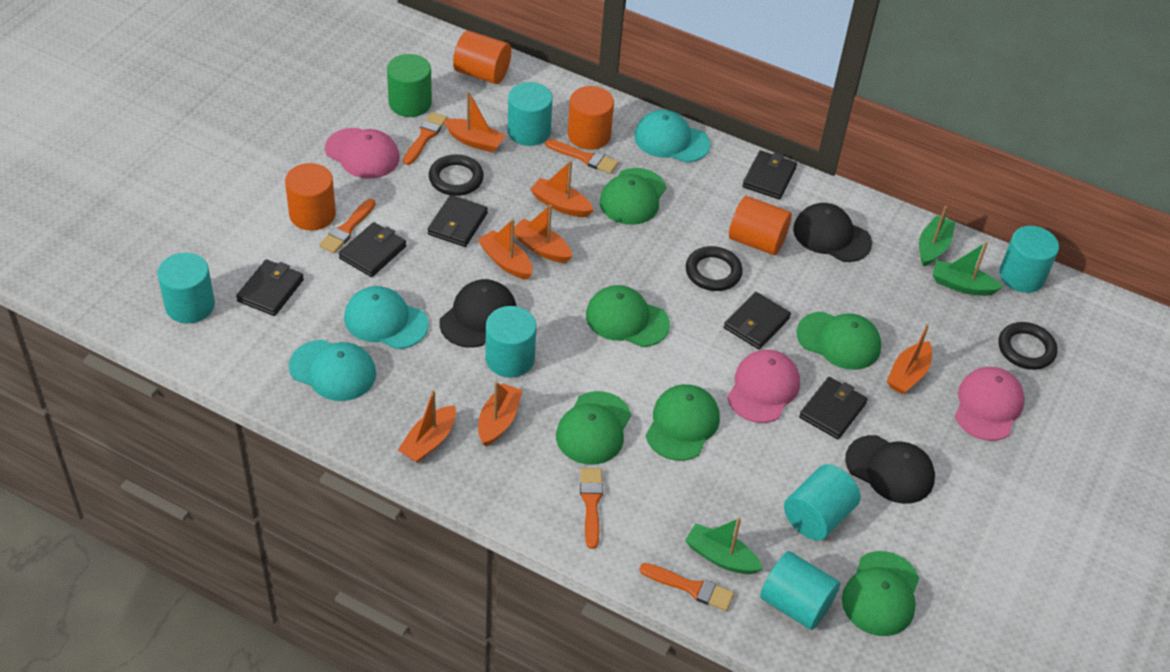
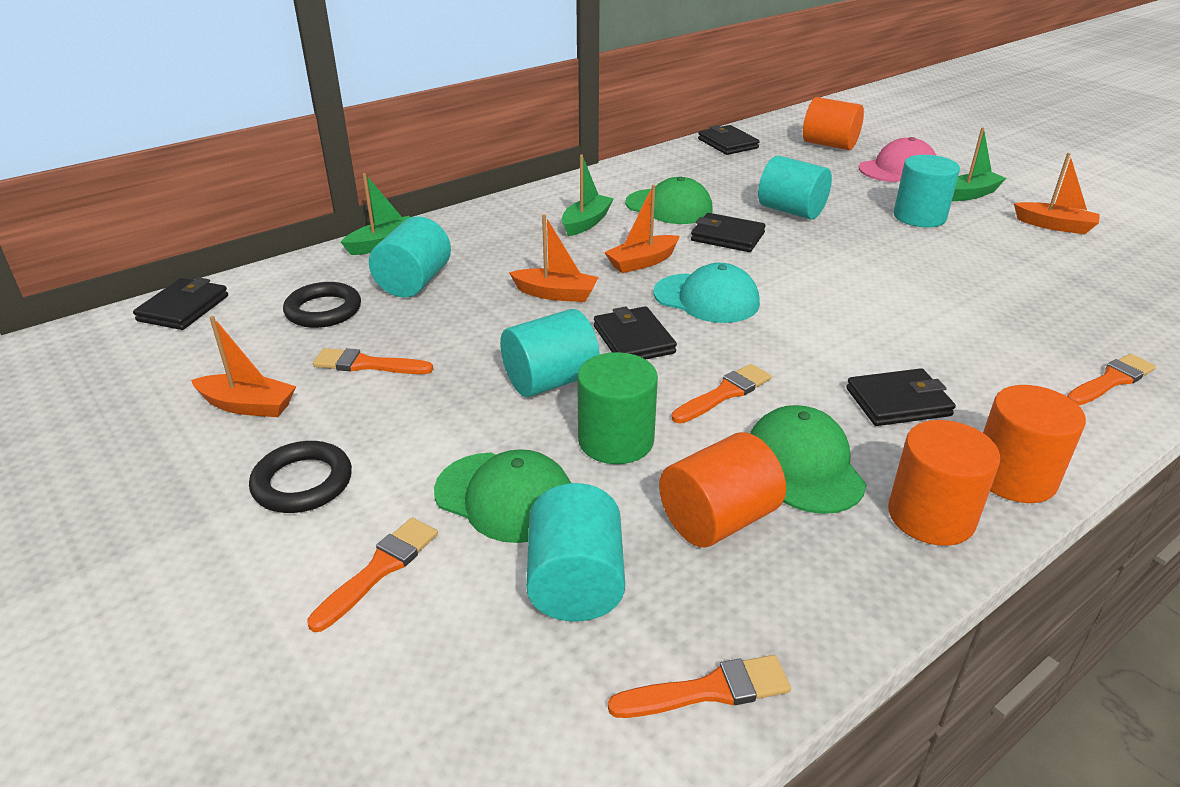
black cap: [439,279,516,348] [793,203,872,262] [845,435,935,504] = 3 -> none = 0
black ring: [429,154,484,196] [686,246,743,291] [998,322,1058,370] = 3 -> [249,441,352,513] [283,282,361,328] = 2
black wallet: [236,259,304,316] [339,222,406,277] [428,195,488,247] [724,292,791,349] [742,150,797,200] [799,377,868,439] = 6 -> [133,278,228,330] [594,306,677,360] [691,213,766,252] [698,125,760,155] [846,368,956,426] = 5
green cap: [556,391,631,465] [586,285,670,347] [600,168,666,225] [646,384,720,461] [796,311,881,370] [842,551,919,636] = 6 -> [434,449,571,543] [625,177,713,224] [750,405,867,514] = 3
orange boat: [398,390,456,463] [444,91,506,153] [478,219,532,280] [478,381,523,447] [514,205,572,263] [530,161,594,217] [887,324,932,394] = 7 -> [191,316,296,417] [509,214,599,302] [604,185,680,273] [1014,153,1100,234] = 4
pink cap: [325,128,400,179] [727,350,800,423] [955,367,1025,441] = 3 -> [859,137,936,182] = 1
turquoise cap: [289,340,376,401] [344,286,429,349] [634,110,710,163] = 3 -> [654,263,760,323] = 1
turquoise cylinder: [157,253,215,323] [485,306,537,378] [507,82,553,146] [760,551,840,630] [784,464,861,541] [999,226,1059,293] = 6 -> [369,216,451,297] [500,309,600,397] [526,483,625,622] [758,156,832,220] [893,155,960,227] = 5

